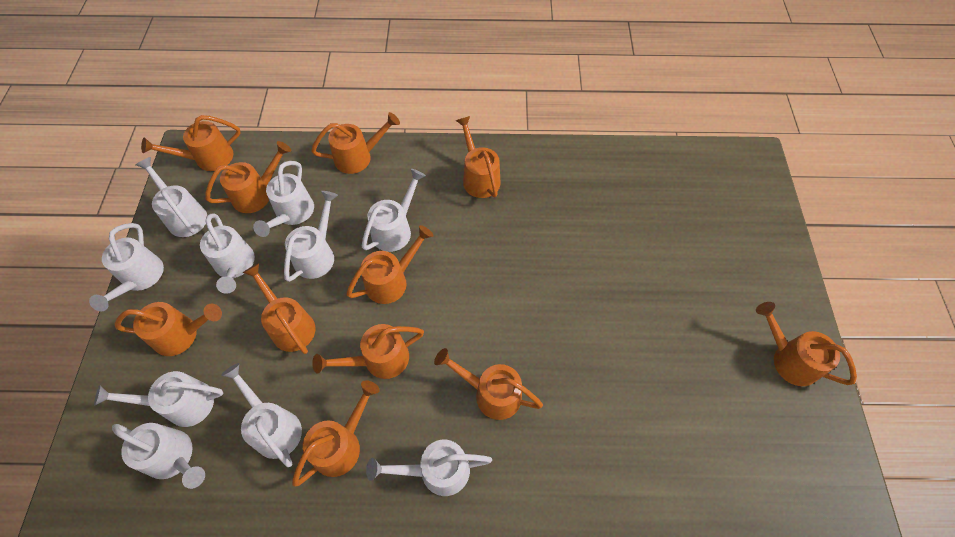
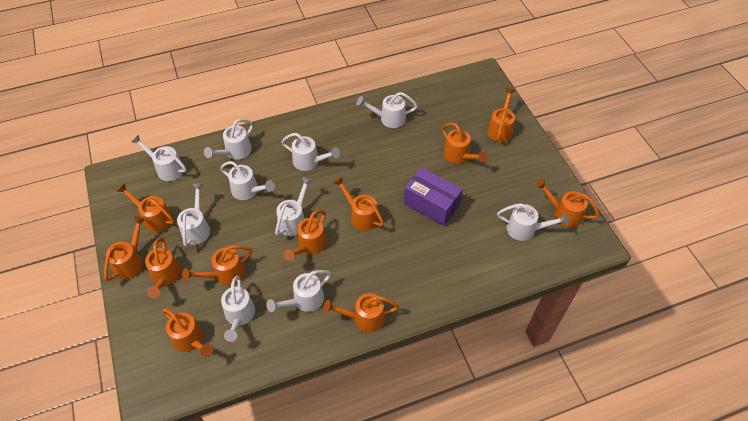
purple box: none = 0 -> [404,167,463,226] = 1

